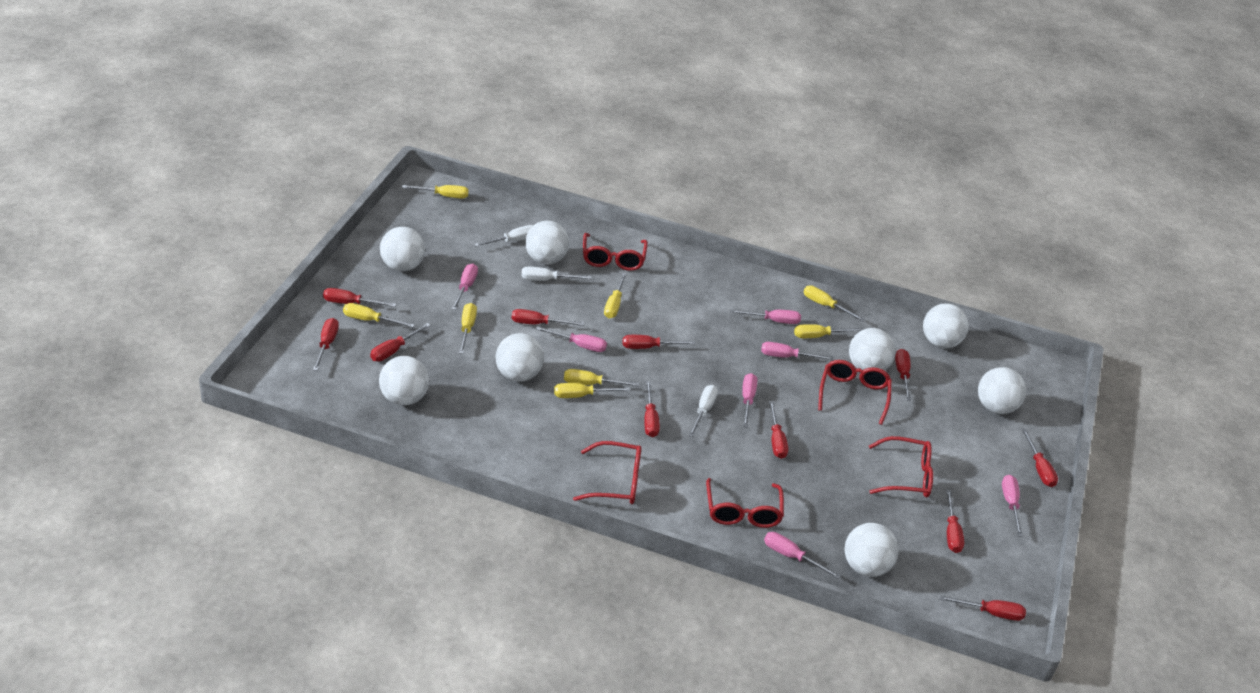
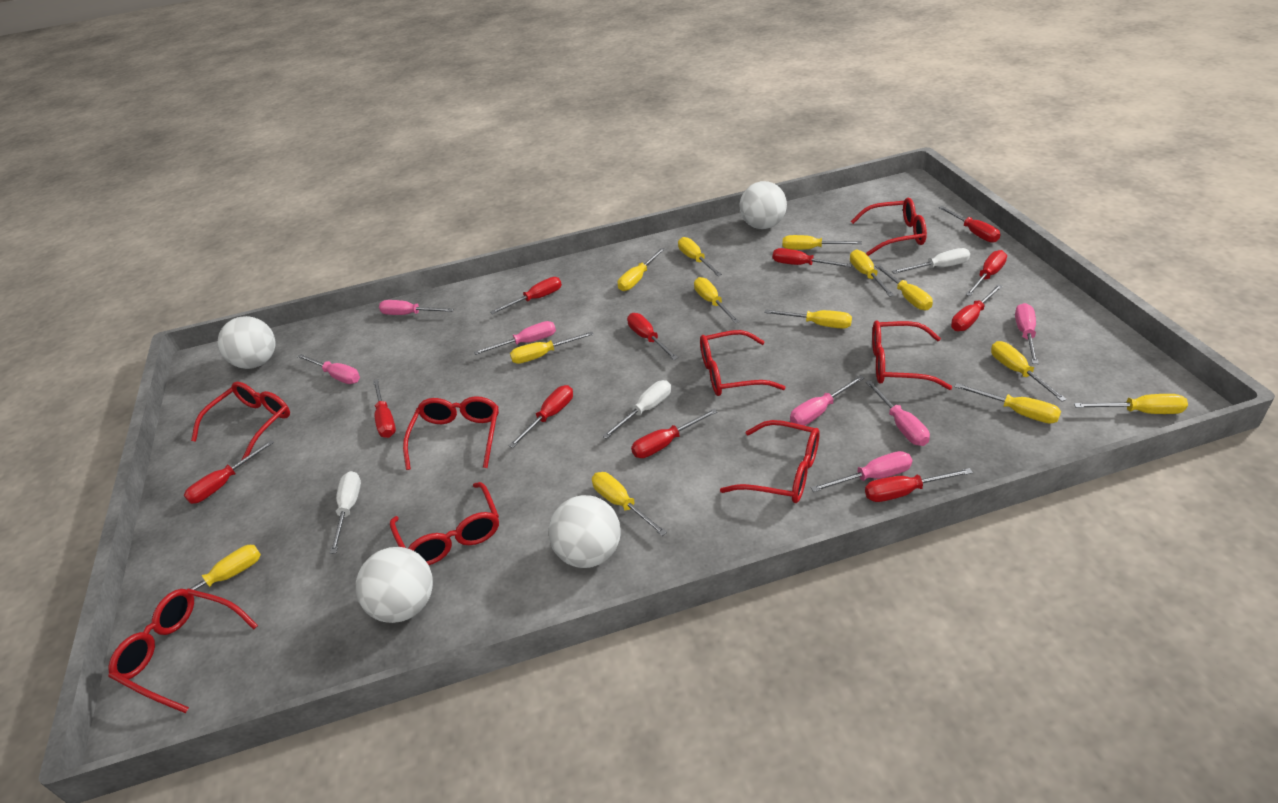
red glasses: [573,441,641,504] [583,233,648,271] [706,478,784,528] [818,360,892,425] [869,436,933,498] = 5 -> [108,589,258,713] [191,382,290,459] [390,482,499,565] [403,396,499,470] [700,330,786,396] [720,420,819,503] [851,198,927,256] [872,320,952,390] = 8
white ball: [379,356,429,405] [380,227,425,271] [496,333,544,381] [525,221,569,264] [844,523,899,577] [849,328,896,371] [923,303,969,348] [978,367,1026,414] = 8 -> [218,316,276,369] [356,547,433,623] [549,495,621,568] [740,181,787,229] = 4
yellow screwdriver: [343,303,415,328] [402,185,469,199] [459,303,477,354] [554,383,630,398] [564,369,640,386] [604,273,627,318] [794,324,863,338] [804,285,865,321] = 8 -> [149,545,261,617] [510,332,594,364] [592,472,667,536] [618,248,665,291] [678,237,722,276] [694,277,739,323] [764,309,852,329] [783,235,862,250] [850,250,894,297] [875,265,933,310] [955,383,1061,423] [991,341,1067,402] [1074,394,1188,414] = 13

